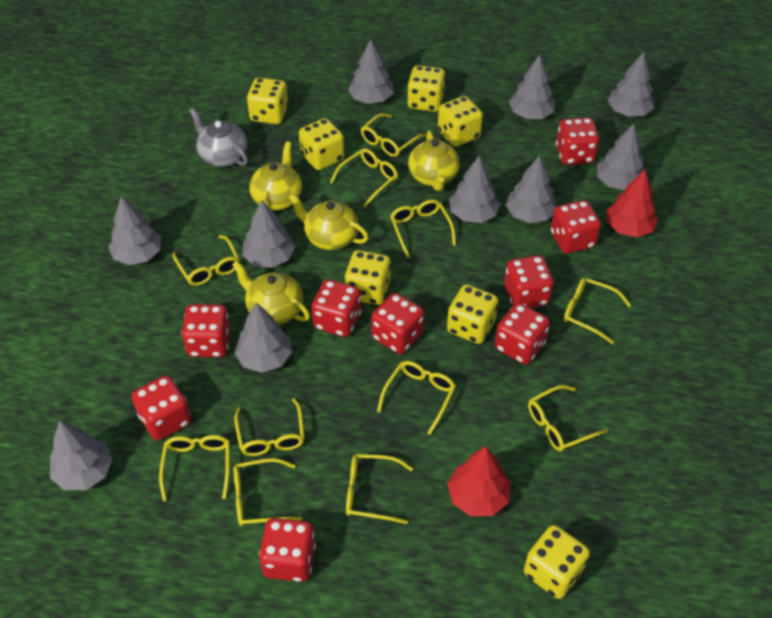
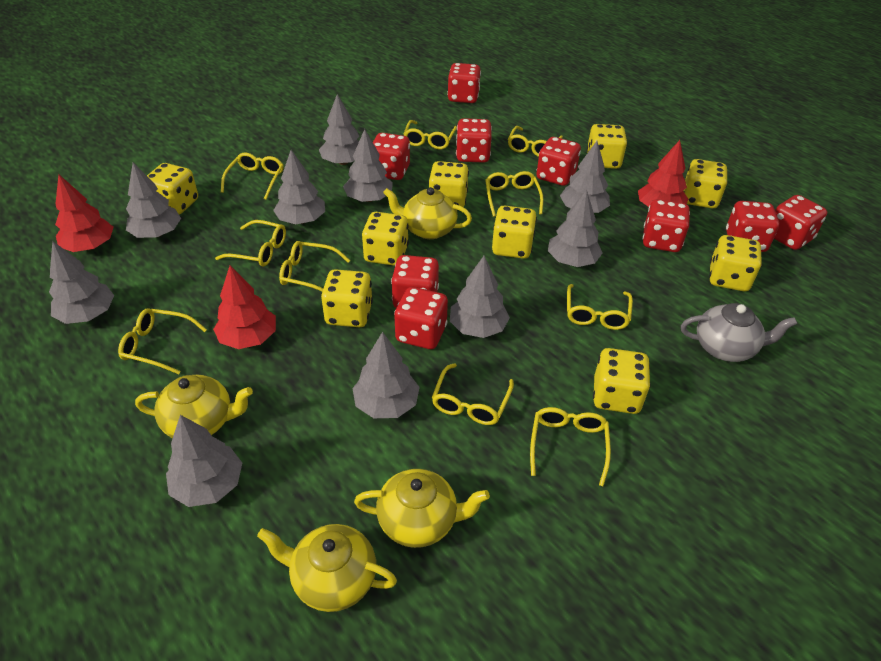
red tree: [447,446,511,516] [606,170,658,237] = 2 -> [55,175,114,252] [213,265,276,349] [638,140,688,207] = 3
yellow dice: [247,77,288,124] [299,118,344,170] [344,250,391,305] [407,65,446,112] [438,96,483,147] [447,285,499,344] [524,525,590,599] = 7 -> [147,163,198,214] [321,269,373,327] [362,212,409,266] [428,161,469,207] [492,205,537,259] [587,124,627,169] [593,348,651,414] [683,159,728,208] [709,235,762,291] = 9
yellow glasses: [159,435,230,501] [173,235,240,286] [233,458,302,526] [234,398,305,456] [330,148,398,207] [346,454,413,524] [361,113,426,157] [377,361,456,435] [390,199,456,258] [528,385,608,451] [563,278,631,344] = 11 -> [118,308,207,374] [215,220,286,266] [221,153,283,200] [279,241,350,292] [404,120,457,149] [432,363,514,425] [485,171,543,217] [508,126,563,157] [530,407,611,486] [567,284,633,330] = 10

